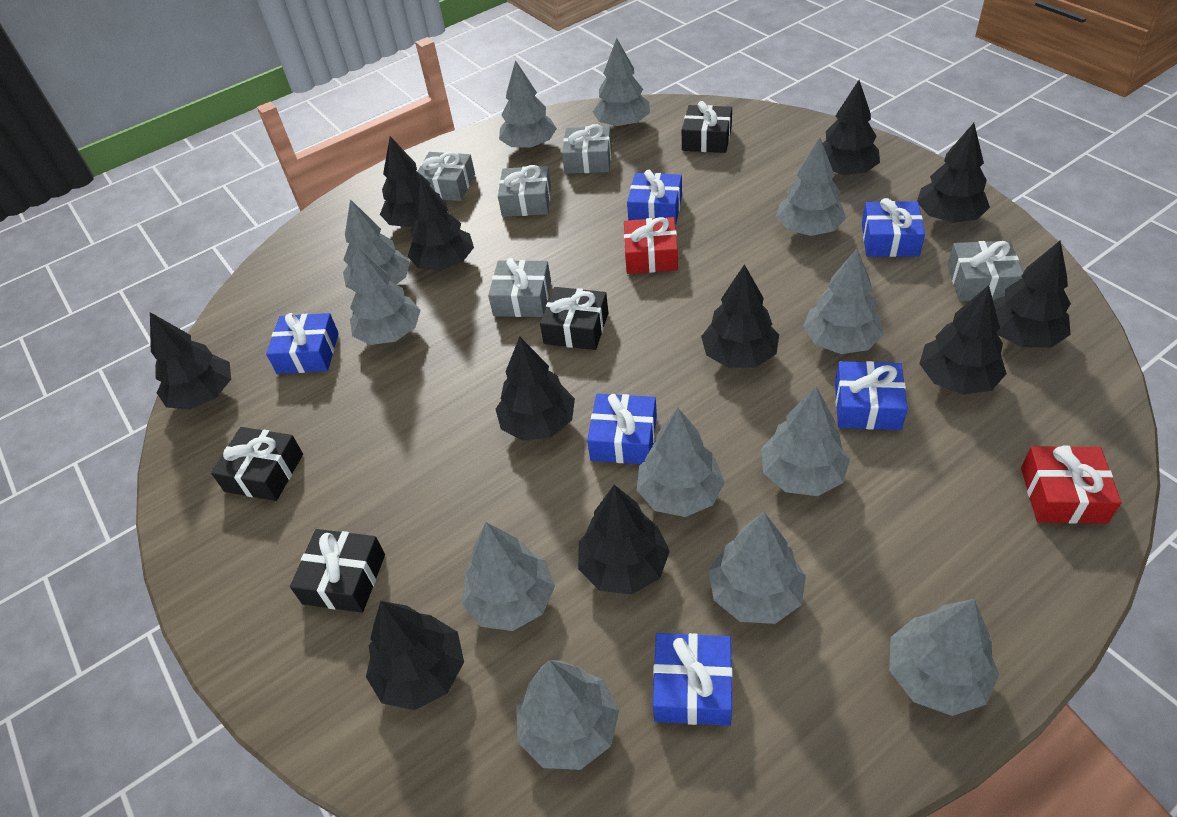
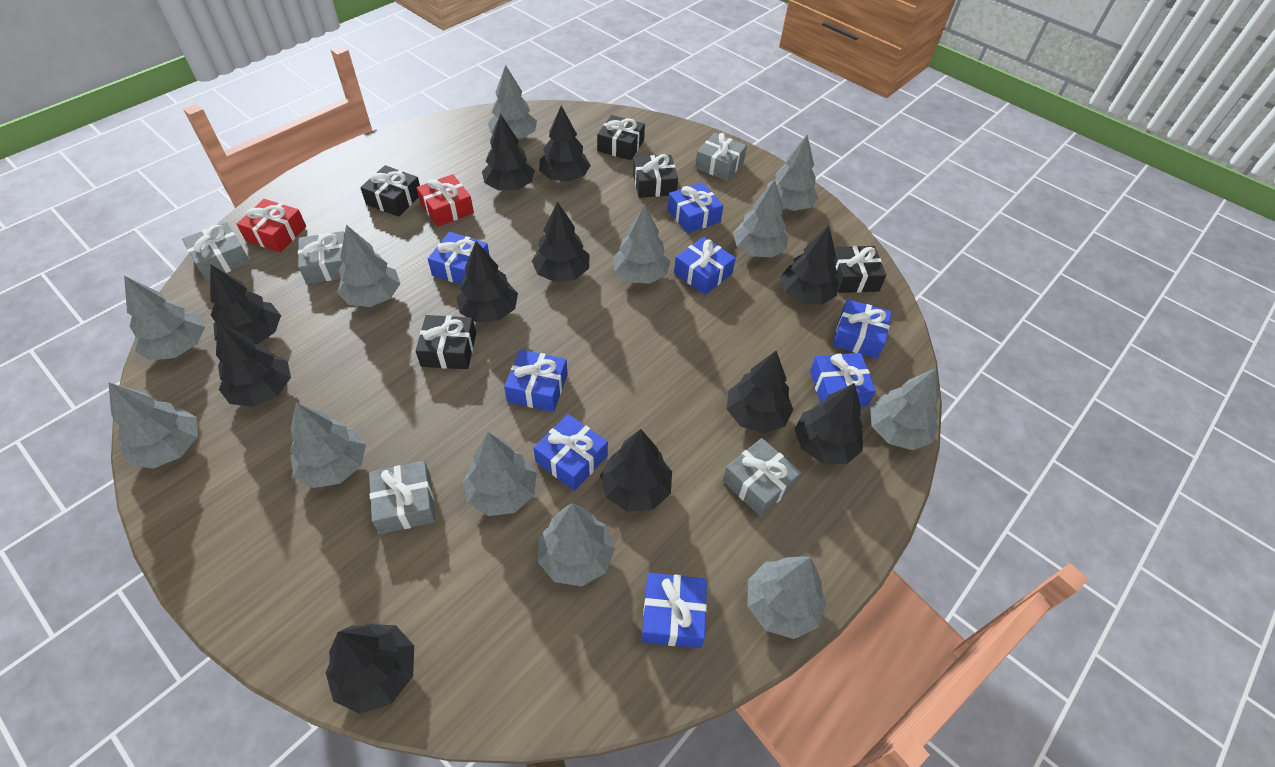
black gift: [211,427,303,501] [290,529,385,613] [540,287,608,350] [682,101,732,153] = 4 -> [360,165,420,217] [415,315,476,369] [597,115,645,160] [633,154,678,198] [833,246,886,293] = 5
blue gift: [266,313,339,374] [587,394,657,464] [627,170,682,225] [653,633,732,726] [835,361,908,430] [862,198,925,257] = 6 -> [428,232,490,285] [504,349,568,412] [533,414,608,491] [642,573,707,648] [668,182,723,234] [674,237,736,295] [810,353,876,407] [833,299,892,359] = 8

